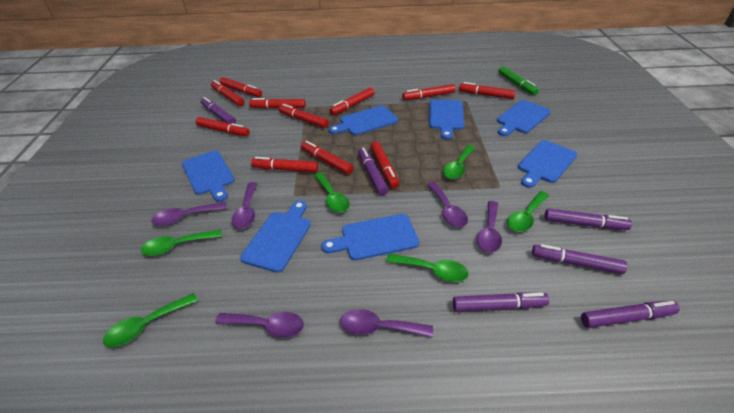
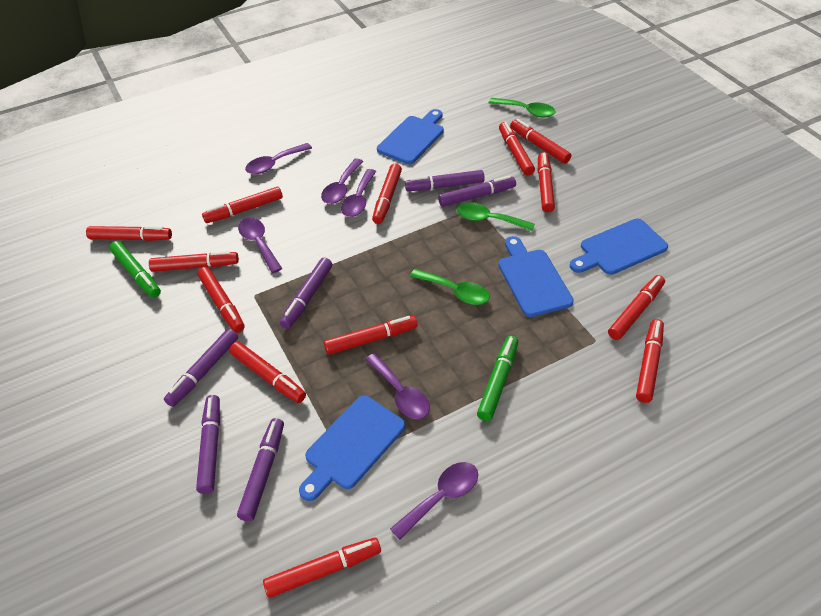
blue cutting board: [182,151,235,202] [240,201,311,272] [322,214,419,260] [329,105,398,135] [429,99,464,139] [497,100,551,136] [518,140,577,188] = 7 -> [299,395,405,501] [377,109,444,164] [498,236,574,317] [570,219,668,275] = 4
green marker: [499,66,538,95] = 1 -> [109,241,161,298] [477,336,518,421] = 2
green spoon: [103,293,198,347] [141,229,222,256] [314,172,350,212] [386,253,468,282] [443,145,475,179] [507,191,549,232] = 6 -> [410,269,490,305] [457,202,535,231] [489,98,556,117] = 3
red marker: [196,117,250,136] [211,80,244,106] [220,77,262,97] [249,98,306,109] [251,157,318,172] [279,104,329,128] [301,141,354,174] [329,88,375,115] [370,142,399,188] [402,84,456,100] [459,82,516,99] = 11 -> [86,226,172,241] [149,251,239,272] [197,267,245,333] [202,187,283,223] [229,341,306,403] [263,537,381,598] [324,316,418,355] [372,164,402,224] [499,122,535,176] [510,119,571,164] [538,152,555,212] [608,275,665,340] [636,319,664,403] = 13

